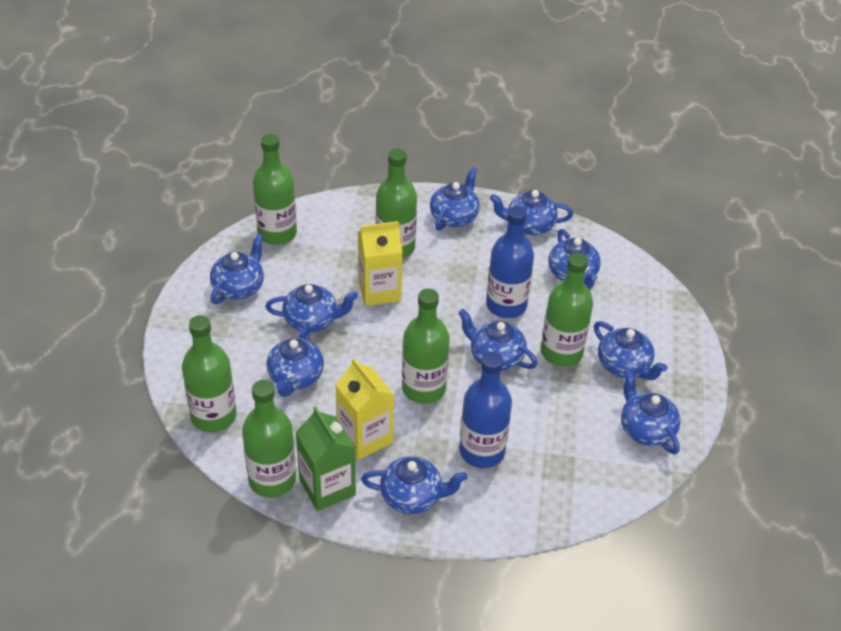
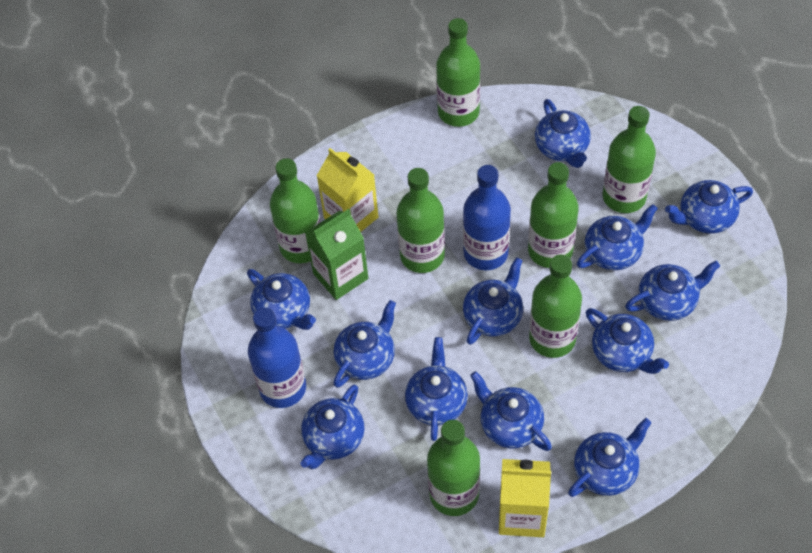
blue teapot: [210,234,264,304] [265,284,358,333] [266,326,324,397] [361,456,467,514] [430,167,480,231] [458,309,538,371] [490,190,573,235] [548,229,601,289] [594,321,667,380] [621,369,681,454] = 10 -> [247,269,316,330] [301,384,365,469] [333,300,396,388] [405,337,468,441] [463,257,523,345] [470,371,552,451] [535,99,591,168] [568,418,652,497] [577,204,658,270] [586,308,669,374] [625,261,720,321] [665,180,753,234] = 12
green bottle: [182,315,237,432] [242,380,296,498] [253,134,297,245] [376,149,417,258] [402,289,450,404] [541,253,593,367] = 6 -> [270,158,321,263] [397,168,445,273] [427,420,480,516] [436,18,480,127] [528,162,579,268] [529,255,582,358] [602,106,656,213] = 7

